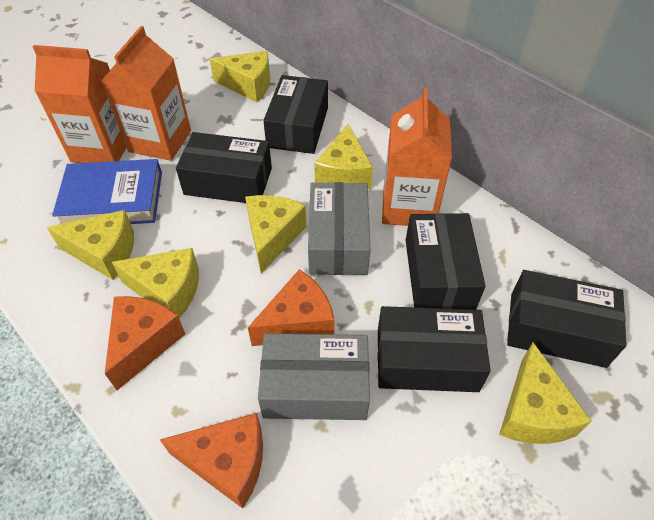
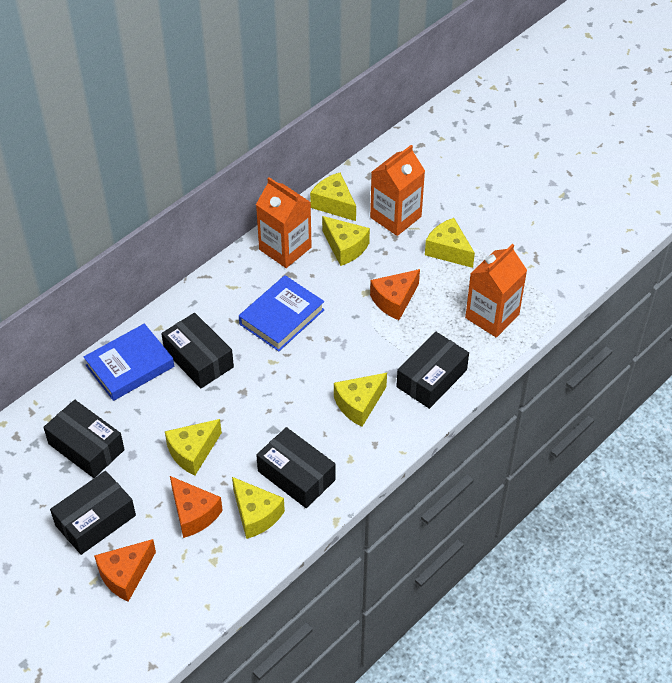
blue book: [52,159,162,224] = 1 -> [84,324,174,401] [239,275,324,351] = 2
grey box: [258,333,370,420] [308,182,370,275] = 2 -> none = 0

